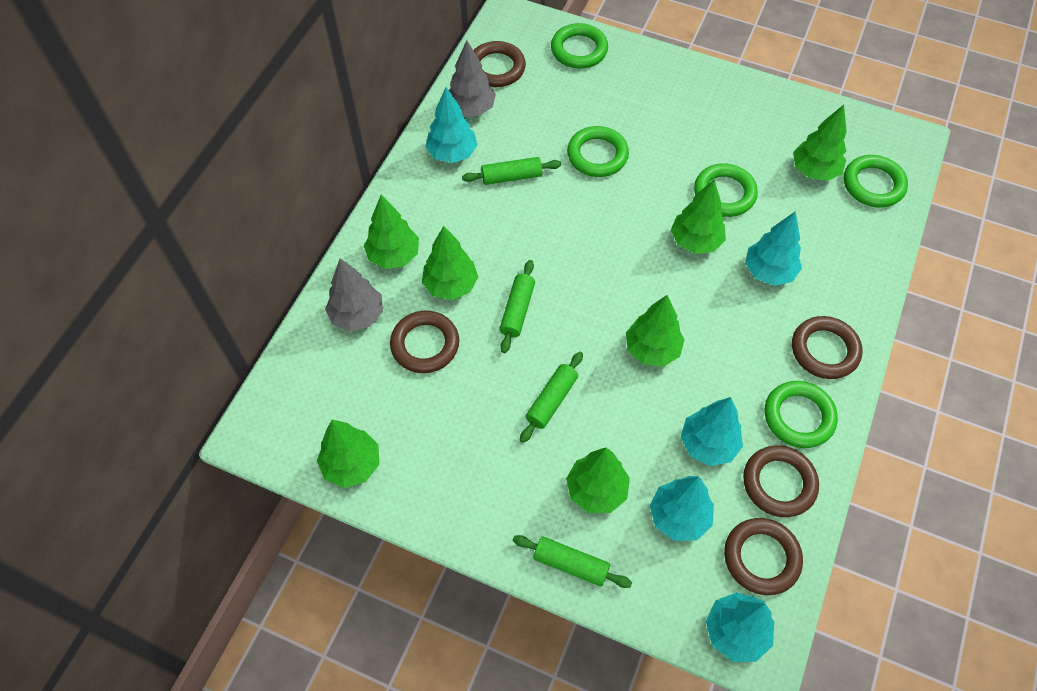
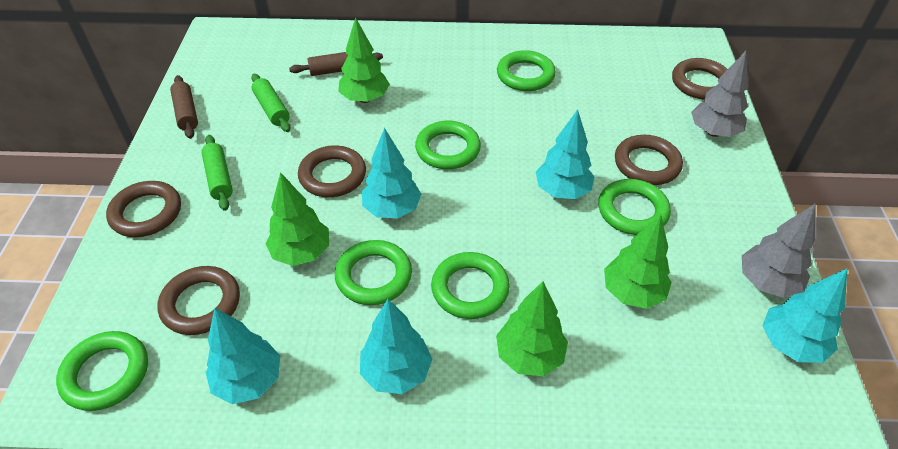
brown rolling pin: none = 0 -> [170,75,198,139] [289,52,383,76] = 2
green ring: [551,23,608,68] [567,126,629,177] [694,163,758,217] [765,381,838,448] [844,155,908,207] = 5 -> [56,331,148,411] [335,240,412,305] [415,121,481,169] [431,252,510,319] [497,50,556,91] [598,179,671,235] = 6
green rolling pin: [462,157,561,185] [499,260,535,353] [513,535,632,588] [520,352,583,443] = 4 -> [201,135,233,211] [251,73,291,132] = 2
green tree: [317,420,379,488] [364,195,419,269] [422,226,478,300] [566,448,630,513] [626,295,685,367] [671,180,726,254] [793,105,847,181] = 7 -> [266,172,329,266] [338,17,390,103] [496,281,568,376] [604,214,672,309] = 4

